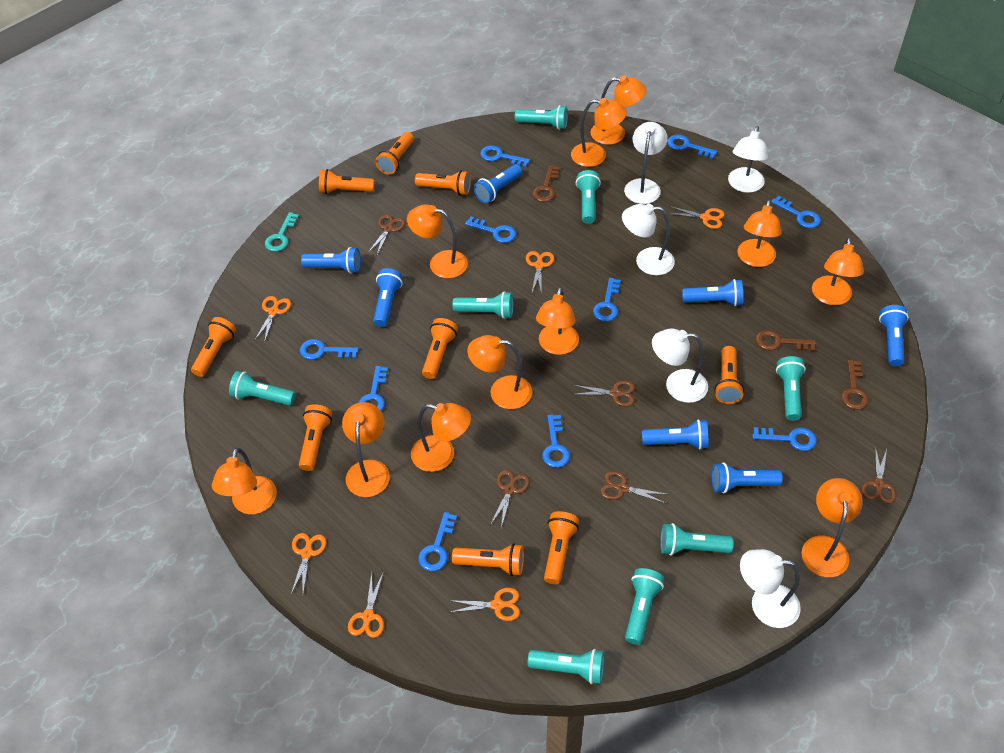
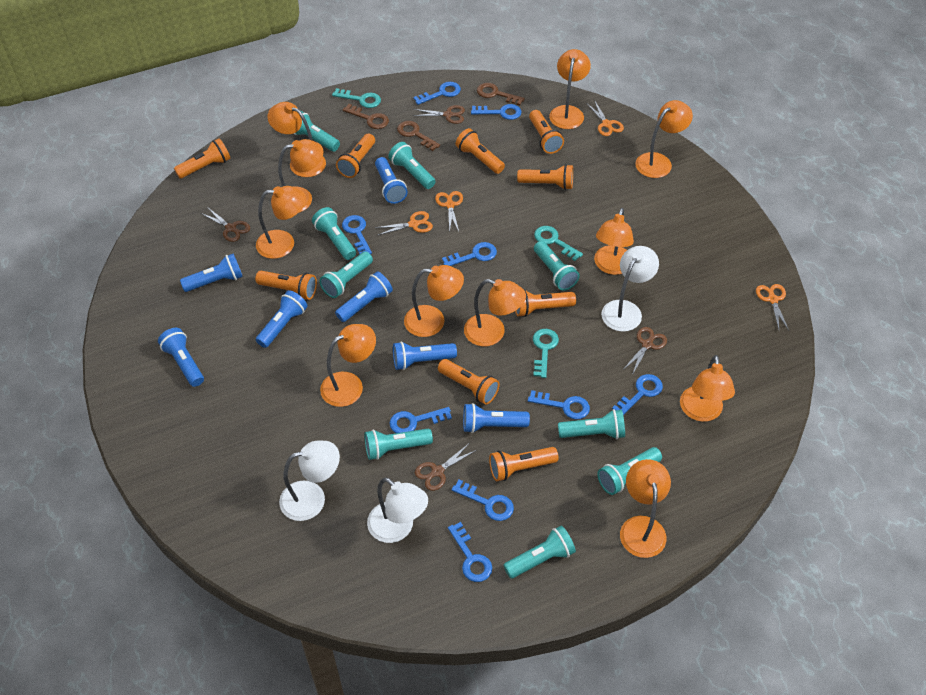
blue key: [300,339,359,360] [359,366,388,411] [418,512,457,571] [465,216,516,243] [480,145,530,167] [542,415,570,468] [593,278,621,322] [667,134,717,159] [752,427,817,451] [771,195,821,228] = 10 -> [342,215,372,255] [390,407,452,433] [413,82,461,105] [442,242,497,266] [448,522,492,582] [452,479,514,521] [471,104,522,120] [528,390,590,419] [612,374,663,415] = 9
brown scissors: [368,215,406,255] [490,470,530,528] [572,381,635,407] [600,471,669,504] [862,446,896,504] = 5 -> [201,207,250,242] [413,105,465,124] [415,444,476,491] [623,327,667,375] = 4
orange scissors: [254,296,291,343] [291,533,326,594] [348,572,384,638] [449,588,520,621] [526,251,554,295] [668,206,725,229] = 6 -> [375,211,433,235] [435,191,463,233] [587,100,624,136] [756,284,789,330] = 4
turquoise flashlight: [229,371,296,406] [452,291,513,319] [515,105,568,130] [528,649,604,684] [576,170,601,224] [625,568,664,645] [660,523,734,556] [776,356,806,421] = 8 -> [294,111,340,152] [312,207,356,260] [319,252,373,298] [364,429,433,460] [388,142,436,189] [503,526,576,579] [534,241,580,291] [558,409,625,439] [597,447,662,495] = 9
turquoise key: [265,212,299,252] = 1 -> [332,88,381,108] [533,329,559,378] [534,226,583,261] = 3
white lamp: [622,204,675,275] [624,122,668,204] [652,328,708,403] [728,126,768,193] [740,549,801,628] = 5 -> [279,441,340,521] [367,477,428,543] [601,246,659,332] = 3

